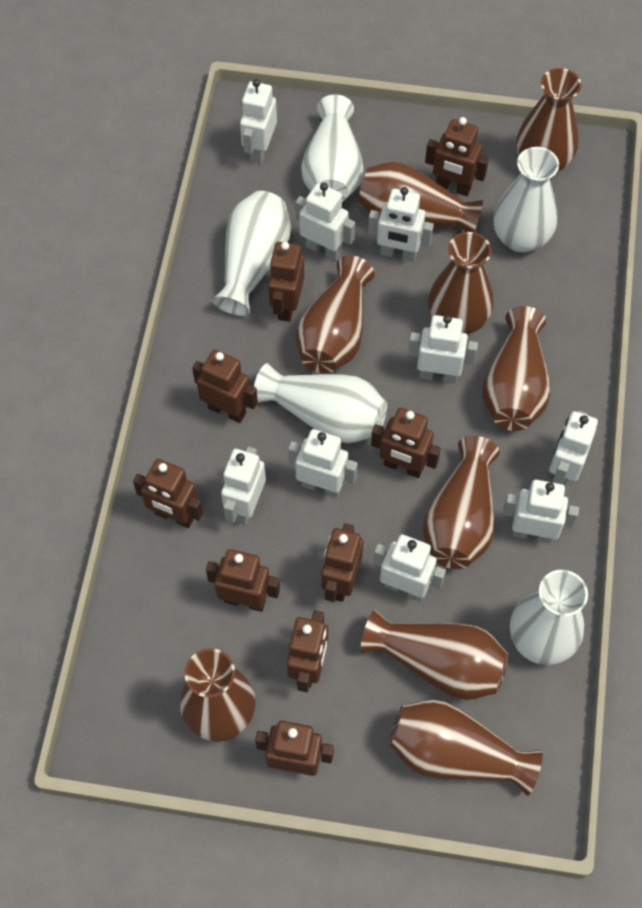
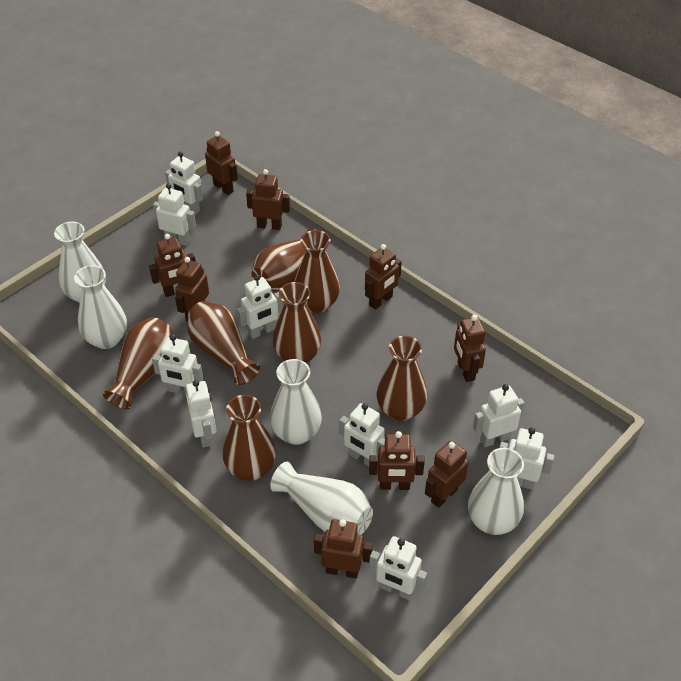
brown vase: [180,648,256,742] [295,255,375,374] [357,162,483,232] [361,609,509,700] [389,699,543,796] [423,436,500,569] [428,232,493,334] [482,306,550,431] [516,68,581,172] = 9 -> [103,317,172,409] [187,301,260,385] [223,395,276,481] [252,228,316,291] [273,282,321,364] [294,230,340,313] [377,336,427,421] = 7

